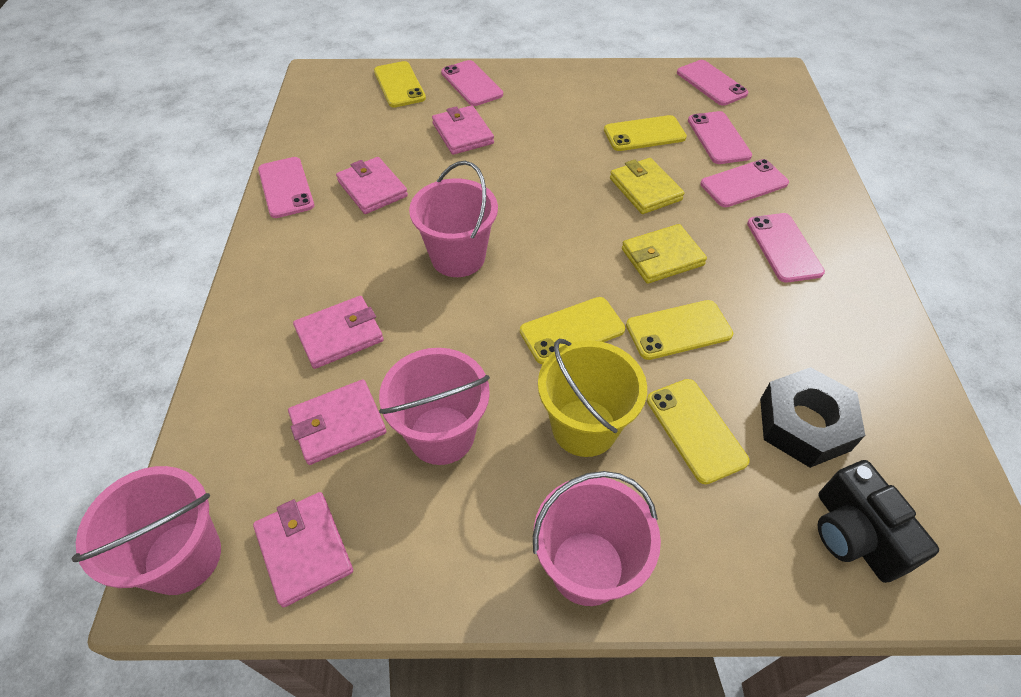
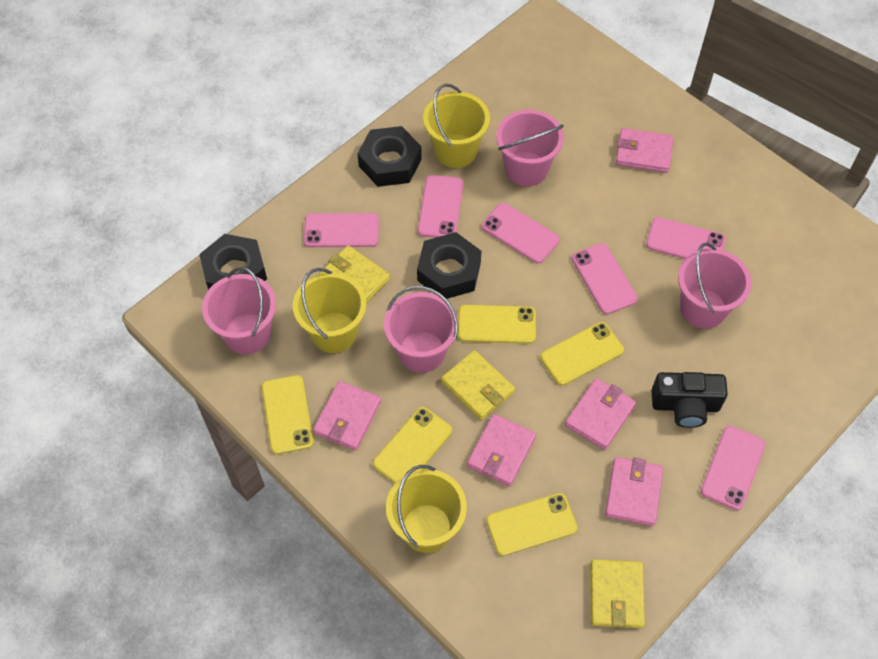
black nut: [760,367,865,468] = 1 -> [199,234,267,290] [357,126,422,187] [417,232,481,299] = 3
yellow bucket: [538,339,647,457] = 1 -> [293,268,367,353] [386,465,467,553] [423,84,490,168] = 3
yellow wallet: [610,158,684,214] [622,224,707,284] = 2 -> [319,245,390,303] [441,350,515,420] [590,559,645,628] = 3

